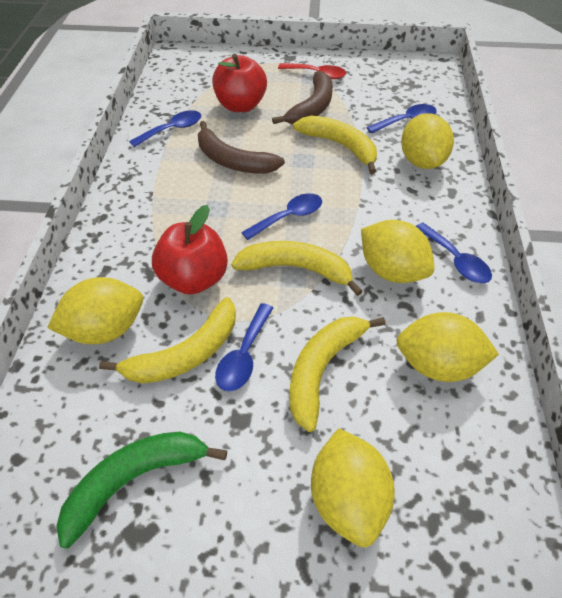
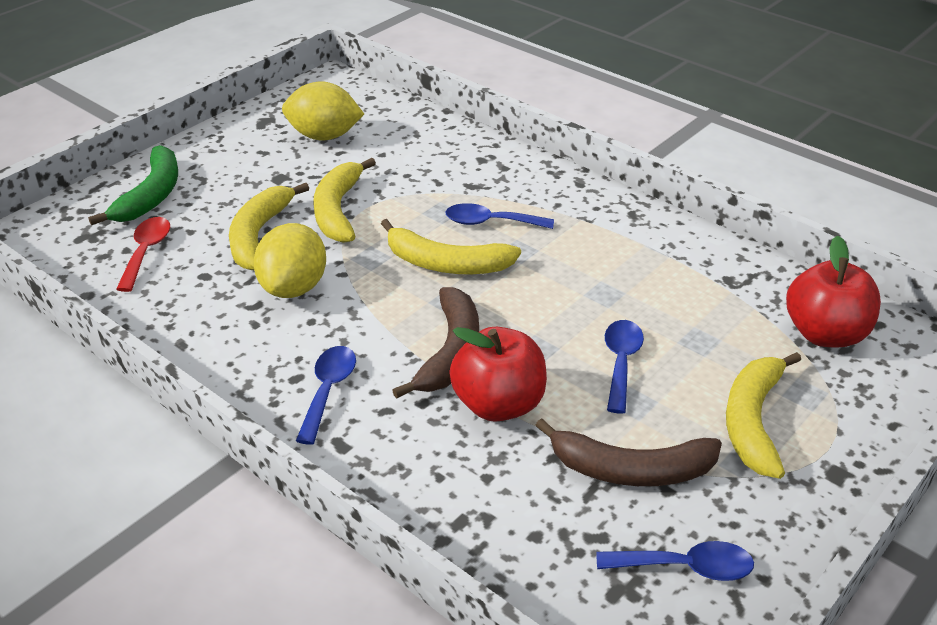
blue spoon: [129,110,201,147] [215,303,273,391] [241,193,322,240] [366,104,437,134] [416,223,492,283] = 5 -> [296,346,356,445] [445,203,554,229] [596,541,754,581] [605,320,644,414] = 4
yellow lemon: [47,277,143,344] [311,428,395,547] [361,220,434,283] [396,312,499,382] [401,113,454,169] = 5 -> [253,223,326,298] [282,81,364,141] = 2

